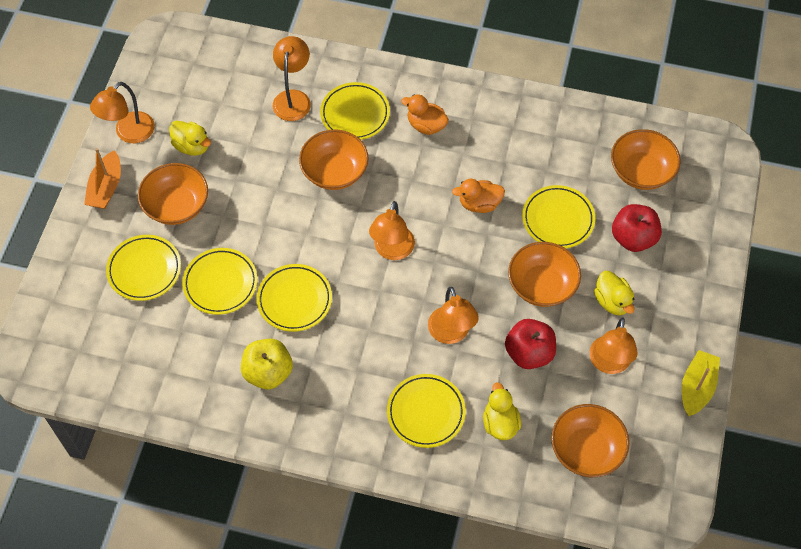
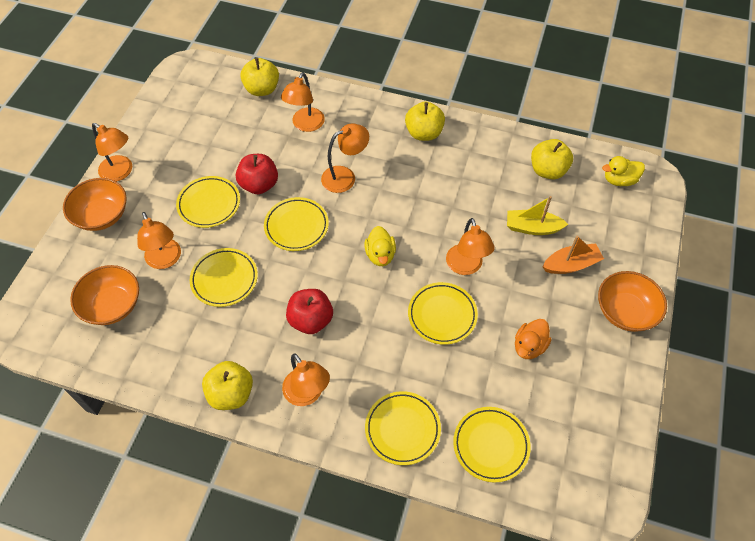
orange bowl: [138,163,208,225] [299,129,369,190] [508,242,581,307] [551,404,629,477] [611,129,681,190] = 5 -> [63,178,127,231] [70,265,139,325] [598,271,667,332] = 3
orange duck: [401,94,449,135] [452,179,505,213] = 2 -> [515,319,552,359] = 1
orange lamp: [90,82,155,143] [273,36,311,121] [369,201,415,260] [428,287,479,344] [589,317,638,374] = 5 -> [92,123,132,182] [137,212,181,269] [281,72,325,132] [282,354,330,406] [321,124,369,193] [446,218,495,275] = 6
yellow apple: [241,339,293,389] = 1 -> [202,361,253,410] [240,58,279,96] [405,101,445,141] [531,139,573,179] = 4
yellow duck: [169,121,211,155] [483,382,521,440] [594,271,635,315] = 3 -> [364,226,396,266] [602,156,645,186] = 2

